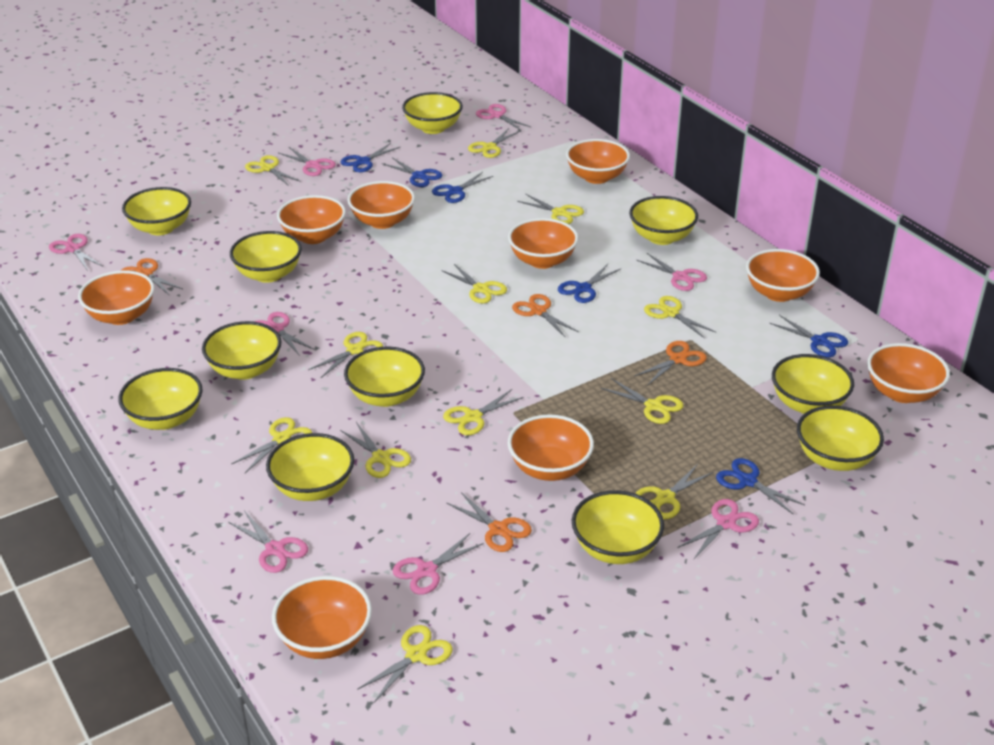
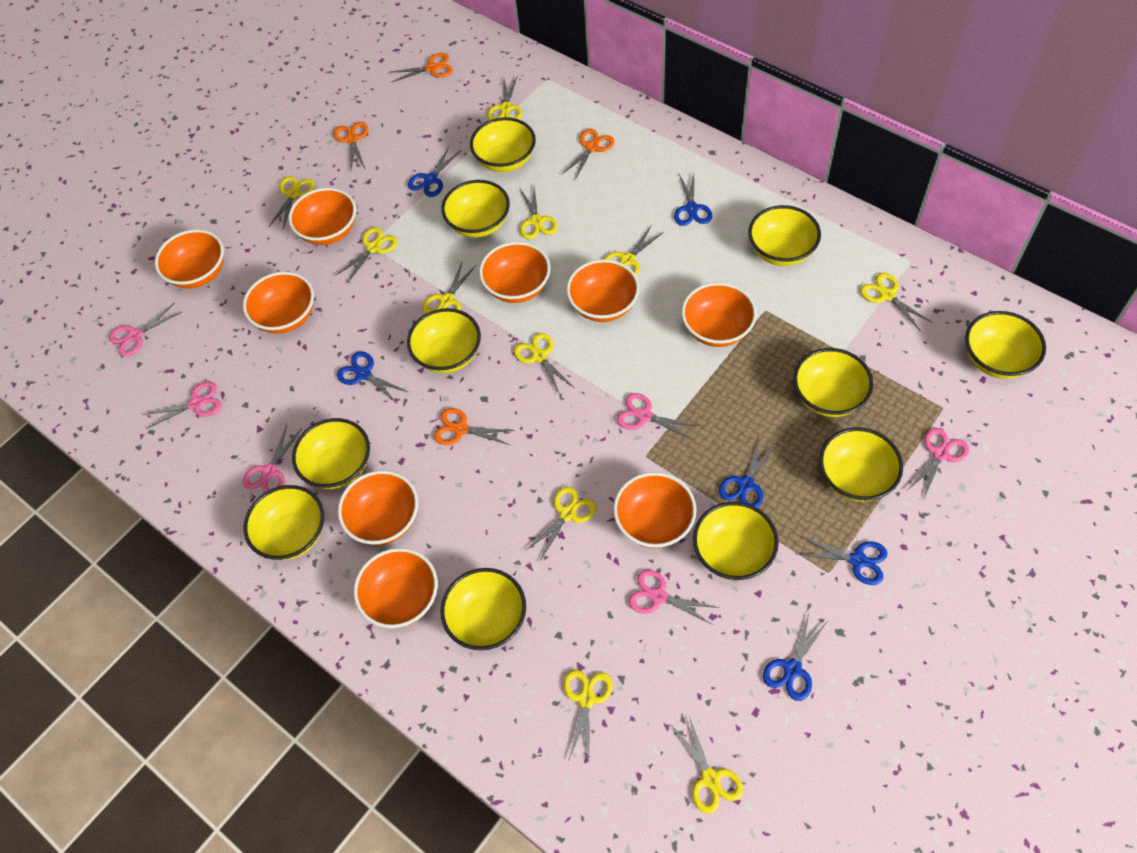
pink scissors: [49,234,102,271] [228,511,308,573] [254,312,313,356] [279,147,336,176] [393,533,484,595] [476,104,531,131] [636,253,707,291] [677,499,759,560] = 8 -> [109,303,182,356] [143,381,222,428] [243,425,302,493] [617,393,699,440] [628,570,719,625] [907,428,969,501] = 6
yellow scissors: [231,417,312,473] [245,155,301,186] [308,332,383,378] [340,422,411,478] [357,625,453,703] [441,264,507,303] [443,389,524,435] [468,128,520,158] [517,194,584,224] [601,378,683,424] [635,464,713,519] [644,296,715,339] = 12 -> [268,176,315,229] [335,227,398,283] [423,261,476,313] [487,75,522,120] [514,333,573,395] [520,187,558,239] [525,487,596,561] [564,670,613,759] [604,226,664,275] [671,716,743,814] [860,273,932,331] = 11

